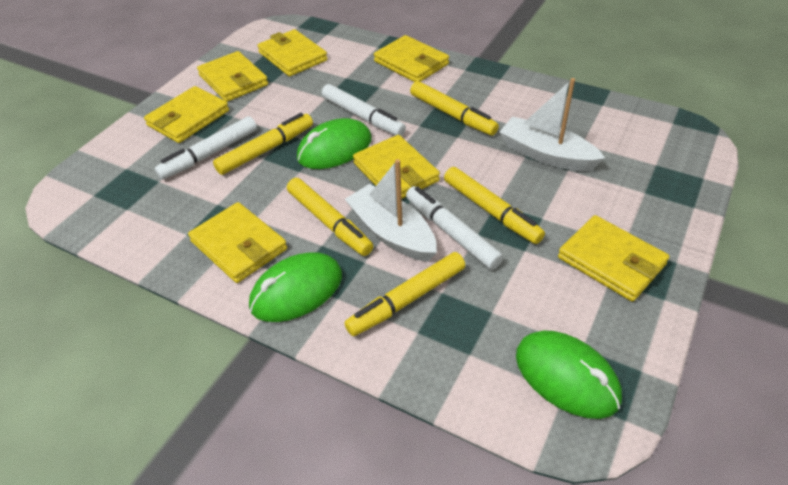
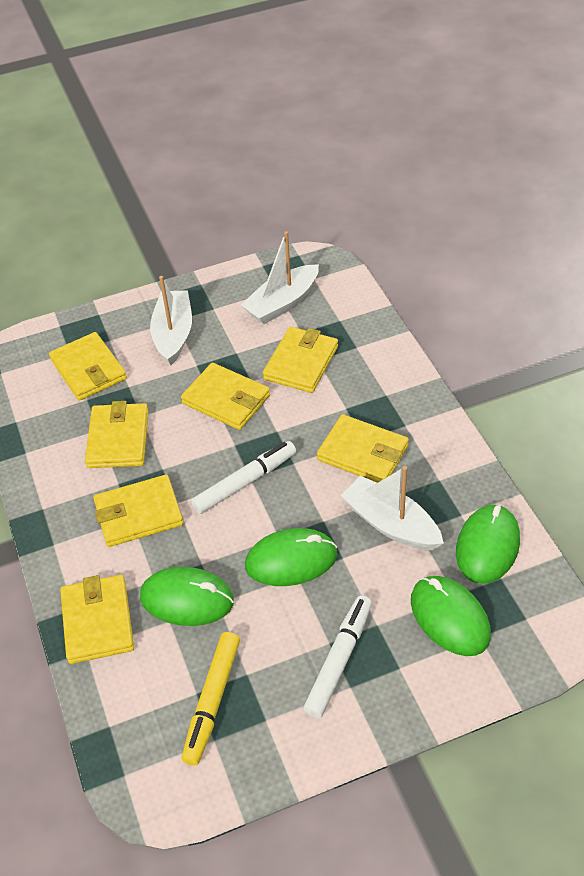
green mouse: [249,252,342,322] [297,118,372,169] [516,331,622,419] = 3 -> [140,567,234,626] [245,528,337,586] [411,576,491,656] [456,504,520,584] = 4
white boat: [345,159,437,262] [499,78,605,171] = 2 -> [150,276,192,365] [241,231,319,324] [341,466,444,550] = 3
white marker: [155,116,257,180] [322,84,406,136] [406,186,503,270] = 3 -> [191,441,296,514] [303,595,372,718] = 2
yellow marker: [213,113,313,175] [287,178,373,256] [344,252,465,336] [410,81,499,136] [444,167,545,244] = 5 -> [182,632,240,766] = 1

